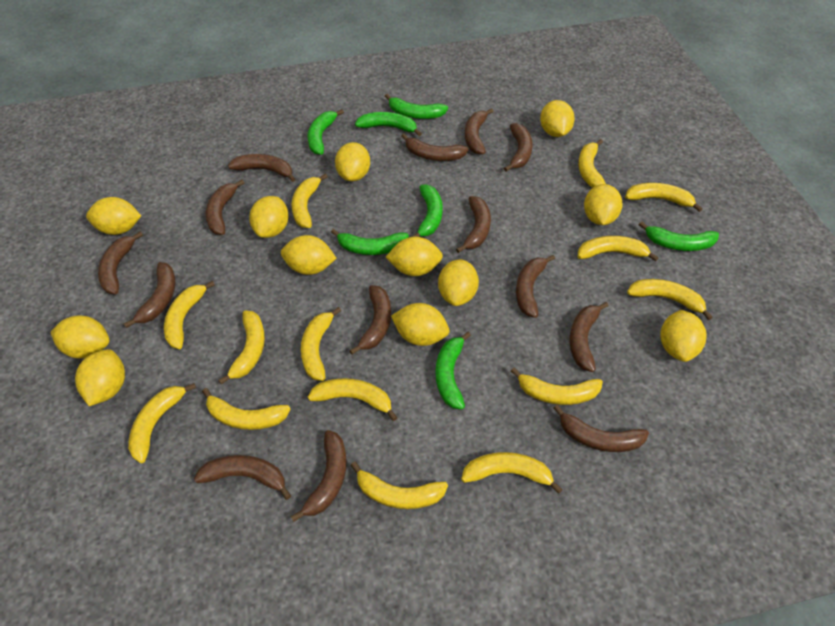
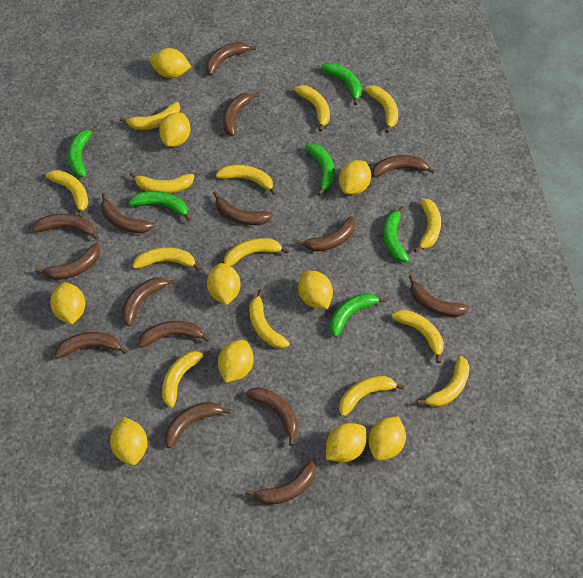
brown banana: [98,232,143,294] [124,262,175,328] [194,455,291,500] [206,180,244,235] [228,154,296,182] [291,430,347,522] [349,285,391,355] [401,133,469,161] [456,196,491,253] [465,108,494,155] [504,123,533,172] [516,255,555,318] [554,405,649,452] [569,302,609,372] = 14 -> [32,214,99,240] [35,243,100,280] [55,332,128,359] [101,193,154,233] [122,278,176,326] [139,321,210,348] [164,402,231,448] [206,42,256,75] [213,191,273,225] [223,92,260,136] [245,461,316,505] [246,387,298,446] [296,216,355,251] [372,155,435,177] [409,275,469,317] = 15
green banana: [307,109,344,155] [331,229,409,255] [355,112,422,136] [385,94,448,119] [411,185,443,237] [435,332,471,410] [639,221,719,251] = 7 -> [68,126,97,177] [129,191,191,221] [305,143,335,195] [321,63,362,105] [330,293,387,337] [383,206,409,262] = 6
yellow lemon: [51,315,110,359] [75,349,125,406] [86,197,141,235] [249,196,289,238] [281,235,337,275] [335,142,370,181] [386,237,443,276] [391,303,449,346] [438,259,479,306] [540,100,575,137] [584,184,623,225] [660,310,706,362] = 12 -> [50,282,85,324] [110,417,147,466] [150,48,191,78] [159,112,190,147] [207,263,240,305] [218,340,254,383] [298,271,333,309] [326,423,366,462] [339,160,371,195] [368,416,406,461] = 10

